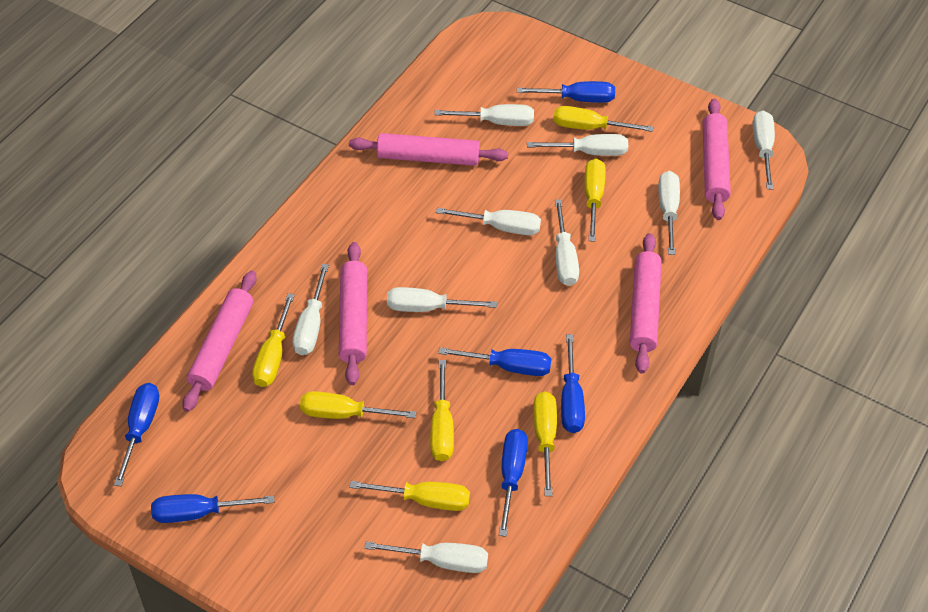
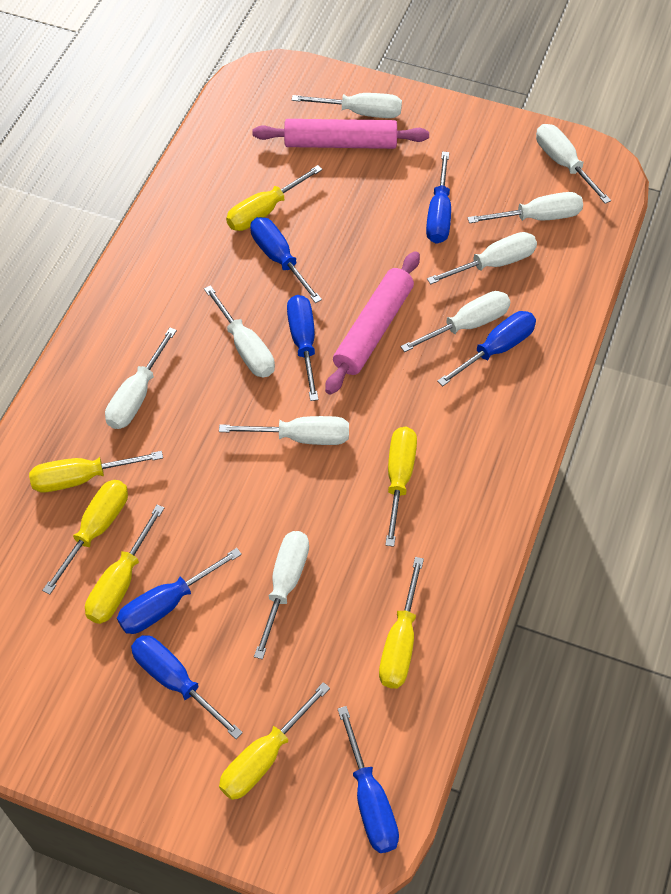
blue screwdriver: [114,383,159,486] [151,494,275,523] [438,347,552,376] [499,429,528,537] [517,81,615,103] [561,334,585,433] = 6 -> [117,548,242,634] [131,635,243,739] [250,217,322,303] [287,295,319,401] [338,706,399,853] [426,152,451,244] [437,311,536,386] = 7
pink rolling pin: [182,270,257,412] [339,242,367,385] [349,133,508,166] [630,233,662,374] [703,99,731,220] = 5 -> [252,119,429,149] [325,251,420,395] = 2

